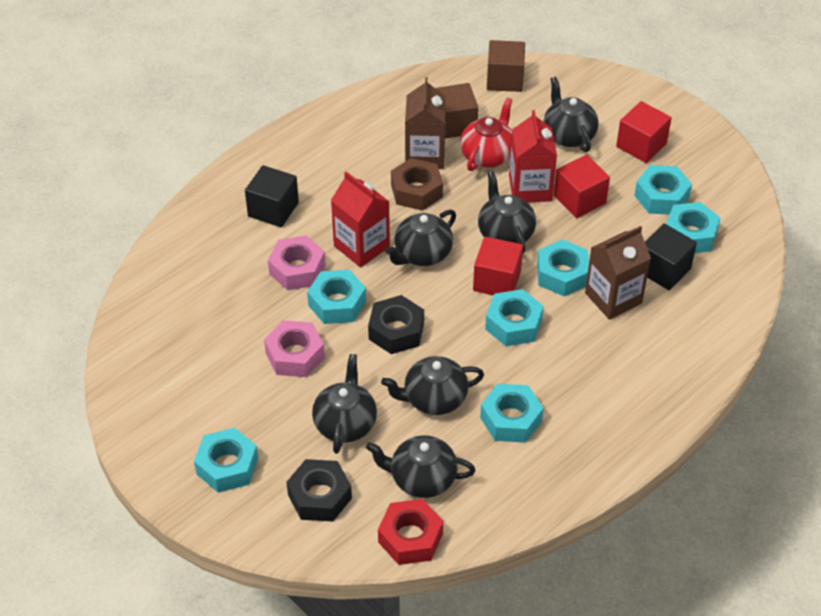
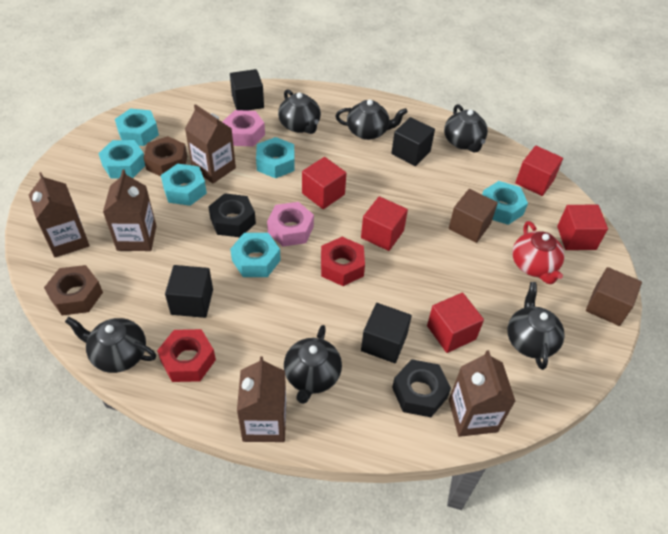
black cube: [245,165,299,227] [645,223,697,290] = 2 -> [165,265,213,318] [230,69,264,111] [361,303,412,363] [391,117,435,166] = 4
brown carton: [405,77,446,169] [585,226,651,320] = 2 -> [29,172,89,257] [103,169,156,251] [185,104,236,183] [237,356,286,442] [449,350,516,437] = 5
brown nut: [391,158,443,211] = 1 -> [44,265,103,315] [143,136,187,177] = 2
red carton: [331,171,390,267] [509,110,557,203] = 2 -> none = 0
red cube: [473,237,523,295] [554,155,610,218] [616,101,672,163] = 3 -> [302,157,346,209] [361,196,408,251] [427,293,484,353] [515,146,563,196] [557,205,608,250] = 5
red nut: [378,499,443,565] = 1 -> [157,329,216,382] [321,237,365,286] = 2
turquoise nut: [194,428,258,493] [307,270,366,324] [480,384,544,443] [485,289,544,346] [537,239,589,296] [634,165,692,215] [666,202,721,253] = 7 -> [98,140,145,179] [115,109,159,146] [161,163,207,206] [230,233,281,277] [256,137,294,179] [482,181,528,225] = 6

